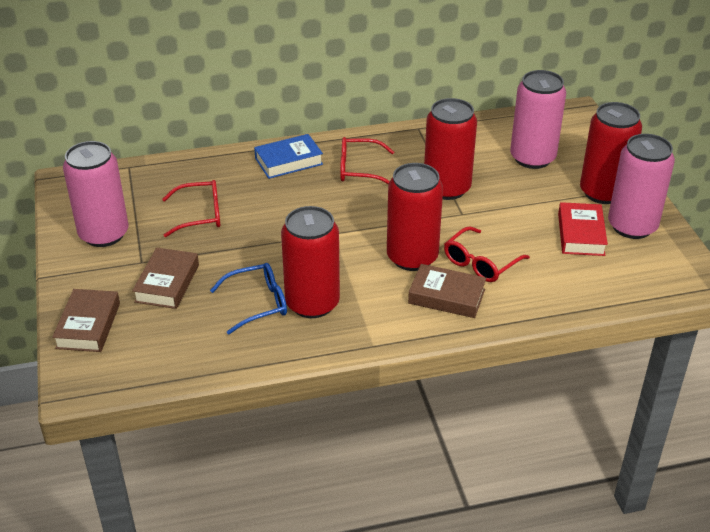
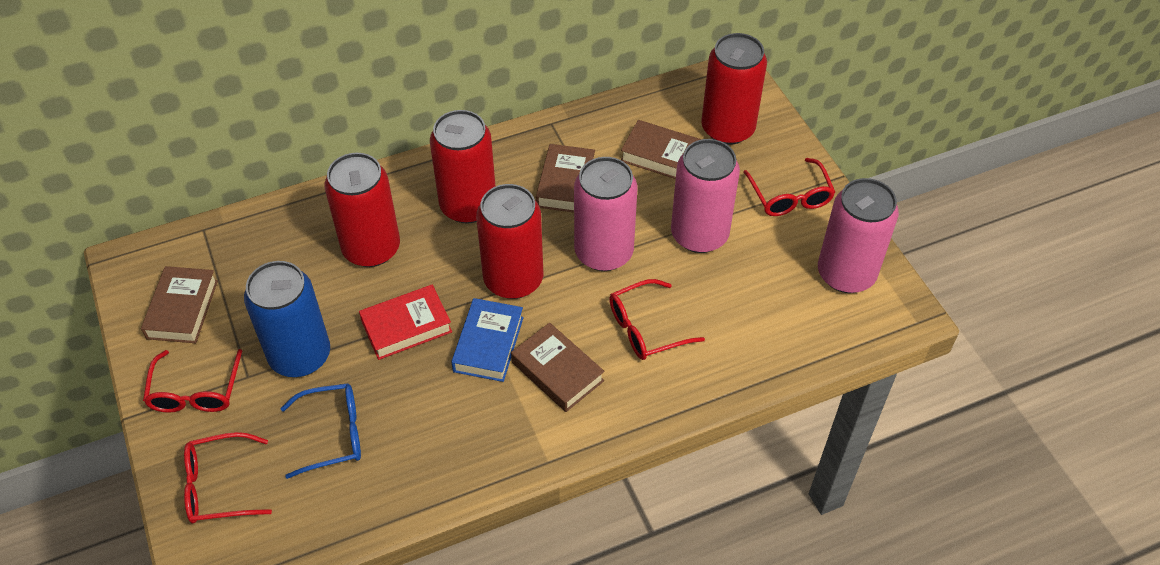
blue can: none = 0 -> [244,261,330,377] = 1
brown book: [52,289,120,352] [132,248,199,309] [408,264,486,318] = 3 -> [141,266,218,343] [511,323,605,412] [536,144,595,213] [621,120,702,179] = 4
red glasses: [162,180,220,237] [340,137,394,184] [444,226,530,282] = 3 -> [143,349,242,413] [184,432,272,523] [609,279,705,360] [743,158,835,216] = 4

